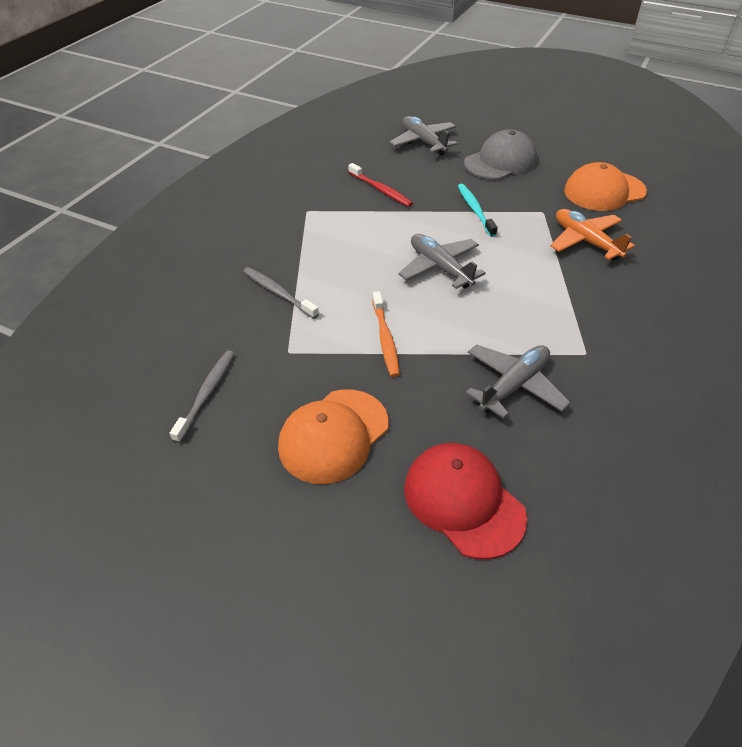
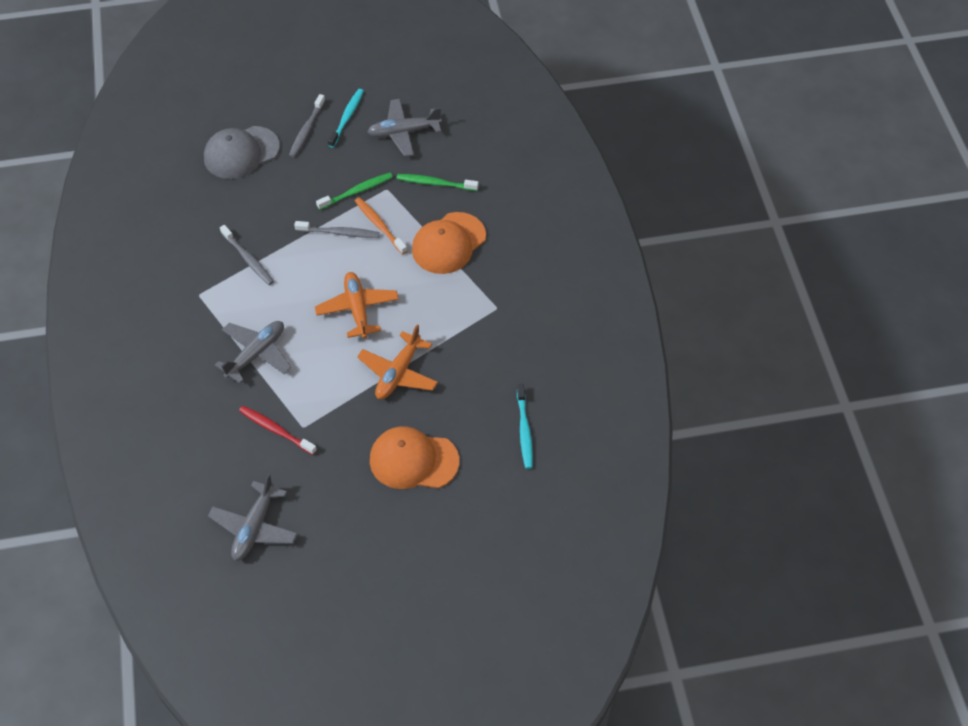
green toothbrush: none = 0 -> [316,173,393,210] [397,174,479,191] = 2
grey toothbrush: [170,350,235,443] [243,267,319,319] = 2 -> [220,225,274,285] [289,94,325,157] [294,221,380,238] = 3
orange plane: [550,209,635,261] = 1 -> [315,272,399,339] [357,324,438,399] = 2
red cap: [404,443,527,559] = 1 -> none = 0
turquoise toothbrush: [458,184,498,237] = 1 -> [328,89,364,148] [517,384,533,469] = 2

